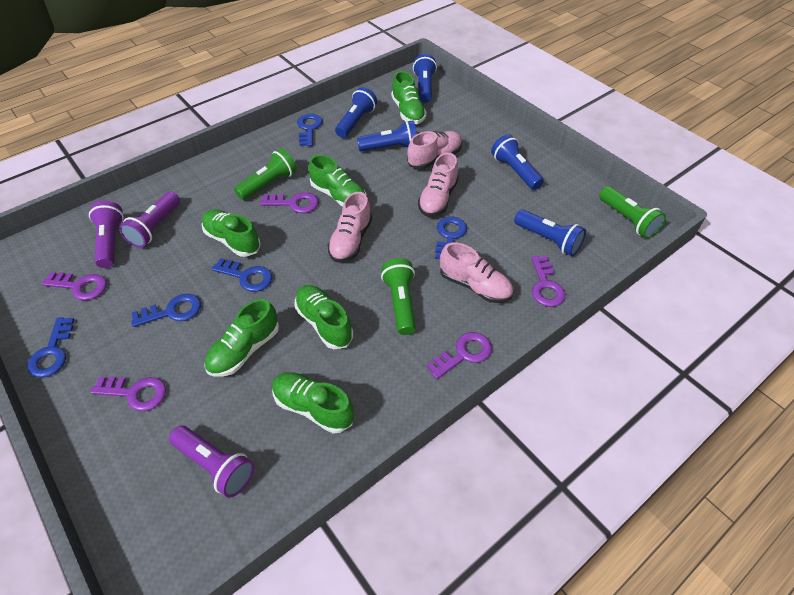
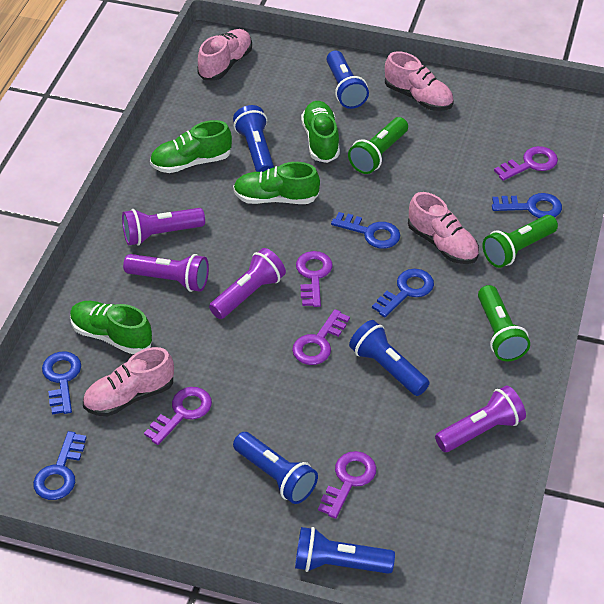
green shoe: [202,209,261,257] [204,299,279,377] [272,372,354,433] [294,285,353,349] [309,155,367,207] [391,71,427,124] = 6 -> [70,301,152,354] [150,120,232,173] [233,162,320,204] [301,101,340,163] = 4
purple flashlight: [89,200,124,268] [119,191,180,248] [169,426,254,498] = 3 -> [122,208,205,245] [123,254,209,292] [209,248,286,319] [435,385,526,452] = 4

